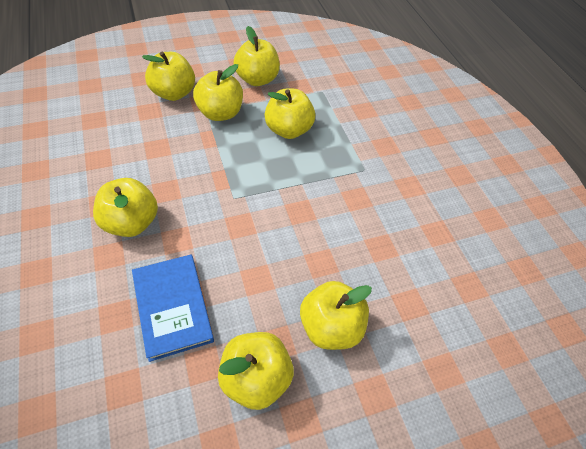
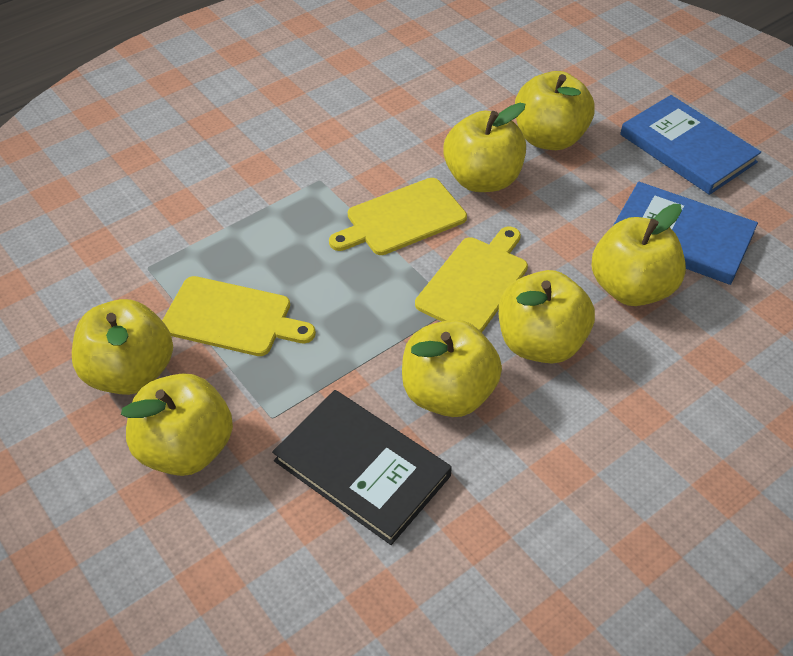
black book: none = 0 -> [272,390,452,545] = 1
blue book: [132,255,214,362] = 1 -> [613,182,758,285] [620,95,761,195] = 2
yellow cutting board: none = 0 -> [162,276,316,356] [329,178,467,255] [415,227,528,333] = 3

